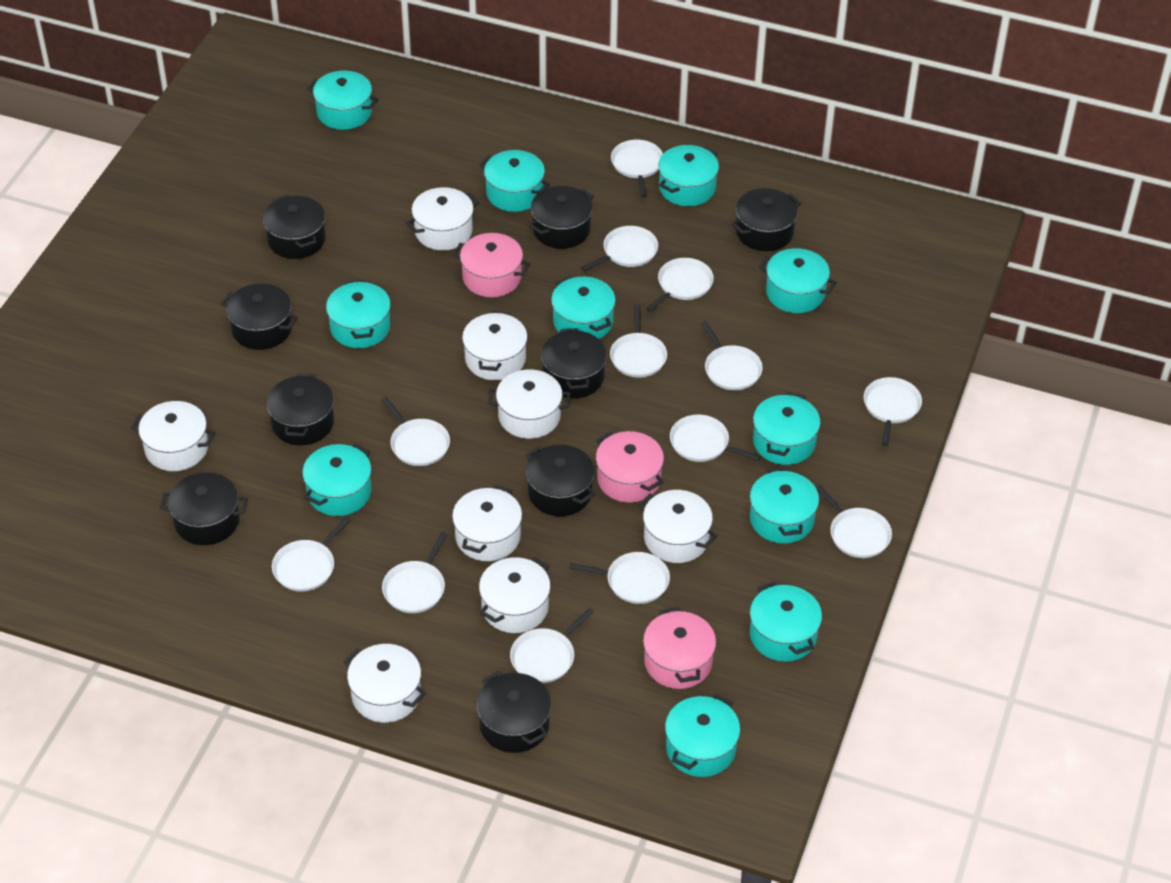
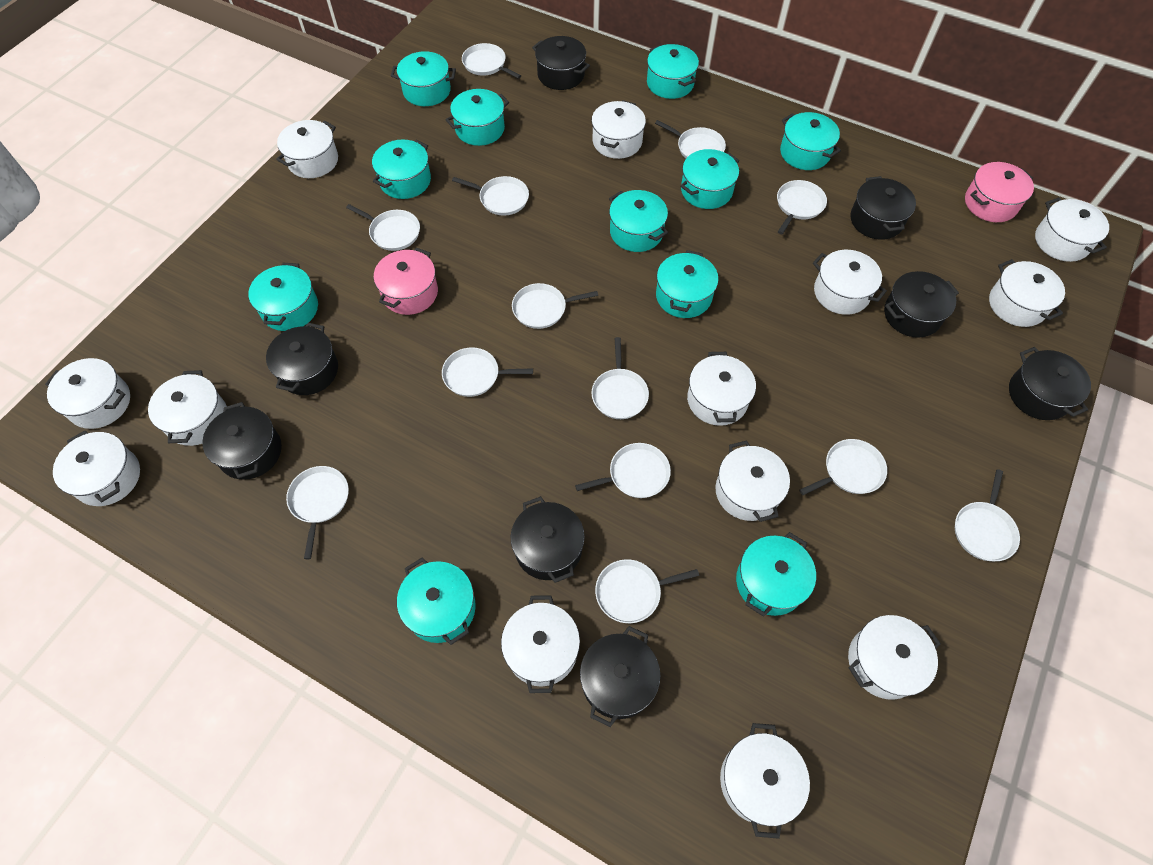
black pot: [160,472,248,545] [221,284,298,350] [263,195,326,259] [267,374,334,445] [477,671,552,753] [526,445,595,516] [529,186,594,249] [541,328,607,398] [731,188,801,251] = 9 -> [202,402,282,480] [266,323,338,395] [511,496,584,583] [532,36,590,90] [580,626,660,727] [851,176,916,240] [884,271,959,338] [1009,347,1091,420] = 8
pink pot: [453,233,531,297] [596,431,664,503] [643,607,716,689] = 3 -> [374,248,438,315] [965,162,1034,222] = 2
white pot: [131,401,215,471] [343,644,426,723] [406,187,479,250] [452,485,522,561] [462,311,528,380] [479,557,551,633] [488,369,571,439] [638,490,718,563] = 8 -> [45,358,130,429] [53,430,140,506] [148,370,227,446] [276,120,338,178] [501,595,580,693] [591,100,646,159] [687,352,756,426] [715,440,790,522] [720,723,810,839] [813,250,887,315] [848,615,941,700] [989,259,1065,327] [1035,197,1109,262] = 13

